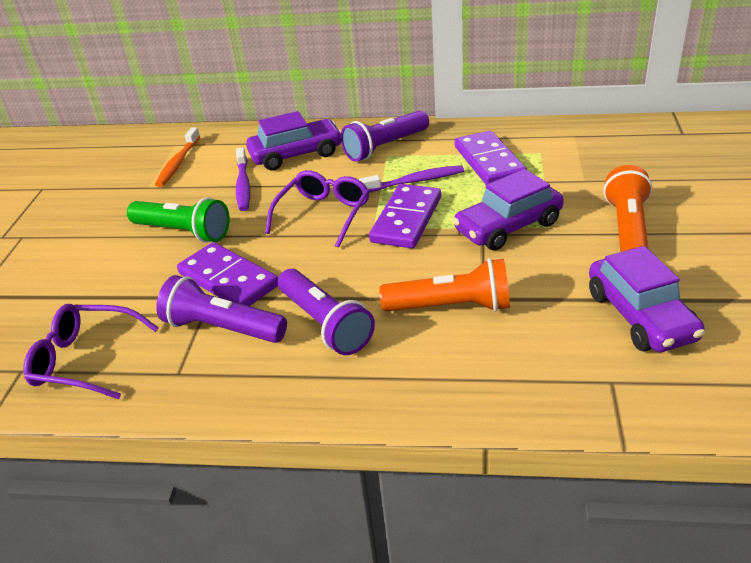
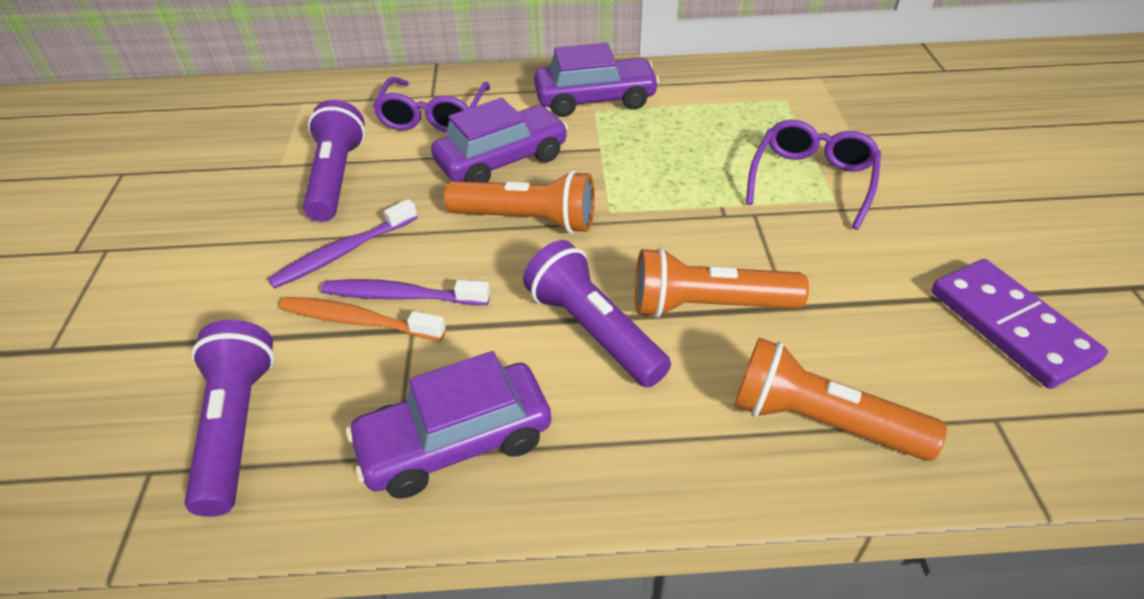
green flashlight: [127,197,230,243] = 1 -> none = 0
orange flashlight: [379,258,510,312] [603,165,652,252] = 2 -> [444,170,595,233] [635,247,809,318] [734,338,947,461] = 3
purple domino: [177,242,278,306] [369,184,441,248] [455,131,527,185] = 3 -> [931,259,1108,389] = 1

